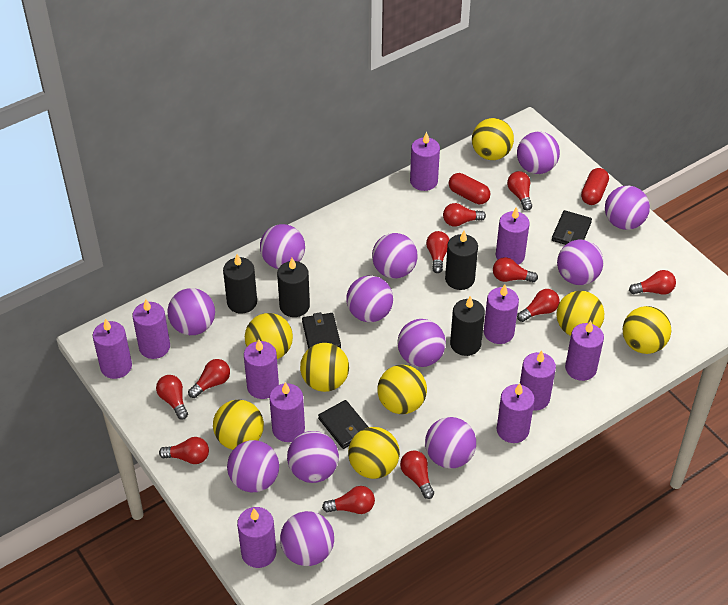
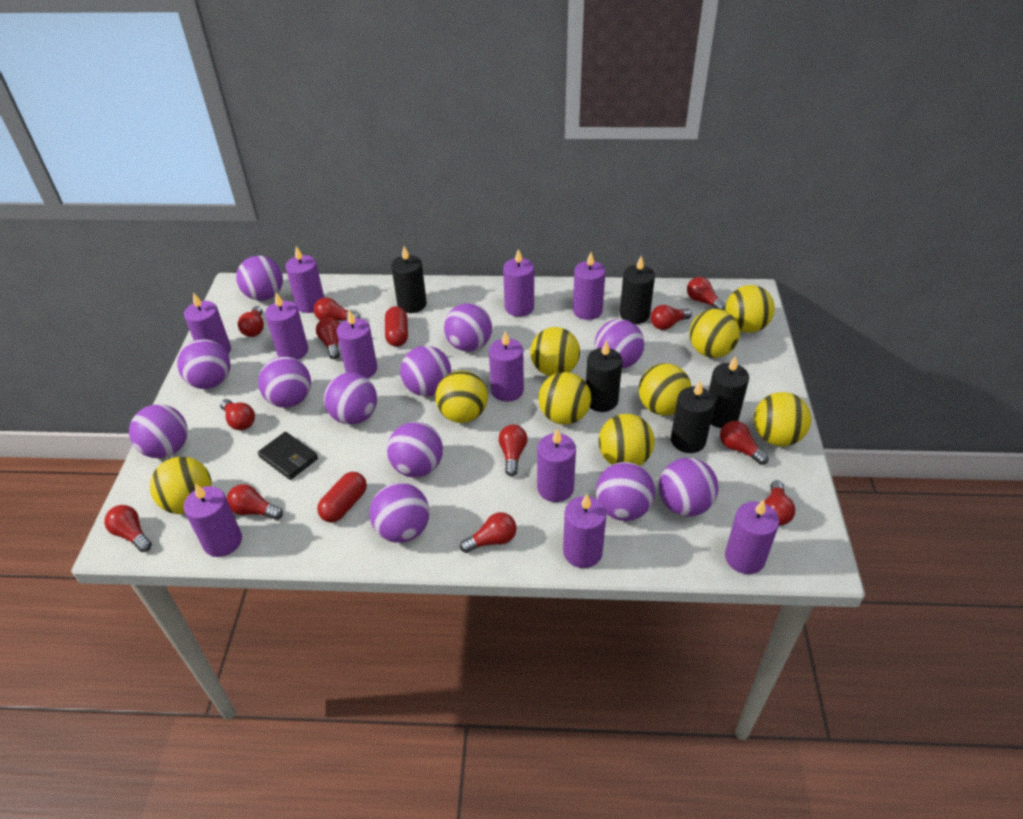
black candle: [223,254,257,314] [277,258,310,317] [445,231,478,290] [450,296,485,356] = 4 -> [391,246,427,313] [586,340,622,412] [620,256,655,324] [671,381,715,453] [709,356,749,428] = 5
black wallet: [302,312,341,349] [318,400,369,449] [552,210,592,245] = 3 -> [258,432,318,480] = 1
red light bulb: [156,375,188,420] [159,437,209,464] [188,359,230,398] [322,486,375,514] [400,450,434,499] [426,231,450,273] [443,203,486,227] [493,257,538,282] [507,171,532,211] [517,289,560,322] [629,270,676,295] = 11 -> [104,505,152,552] [220,399,255,430] [227,484,283,520] [238,306,264,337] [314,297,360,321] [316,318,340,359] [460,512,517,553] [498,425,527,476] [651,305,692,330] [687,277,726,311] [720,421,769,465] [764,480,795,526] = 12
yellow ball: [213,399,264,450] [245,313,293,359] [300,343,349,392] [348,427,400,479] [377,365,427,414] [472,118,514,160] [556,291,604,336] [623,306,671,354] = 8 -> [150,457,212,514] [435,371,488,423] [530,327,580,376] [538,372,591,425] [598,414,655,466] [639,363,692,416] [689,309,740,358] [725,285,775,333] [754,392,811,446] = 9

